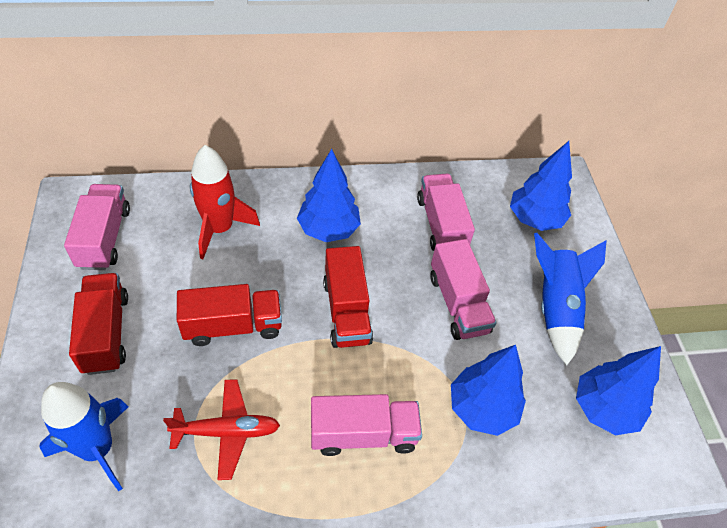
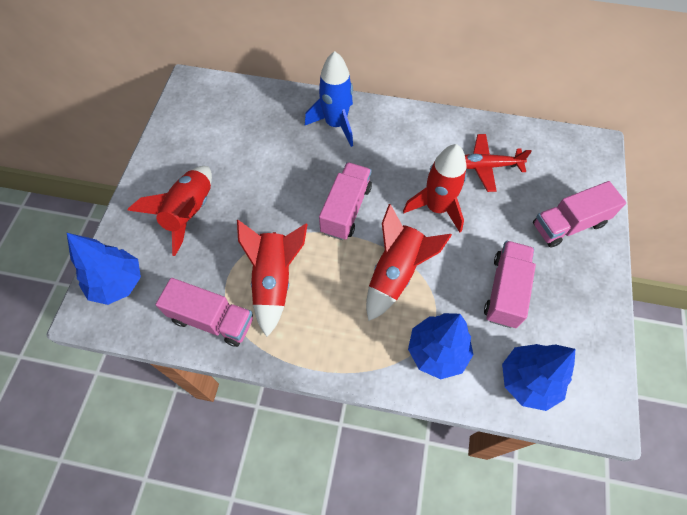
blue rocket: [40,382,128,491] [534,233,606,366] = 2 -> [305,51,353,147] = 1
blue tree: [297,149,361,242] [451,345,526,436] [510,141,572,231] [576,346,661,435] = 4 -> [67,233,141,305] [408,313,474,379] [502,344,575,411] = 3
red rocket: [190,145,260,259] = 1 -> [127,166,212,256] [237,220,308,337] [366,204,452,321] [403,144,467,232] = 4
red truck: [69,273,128,375] [177,284,282,346] [323,246,373,348] = 3 -> none = 0

